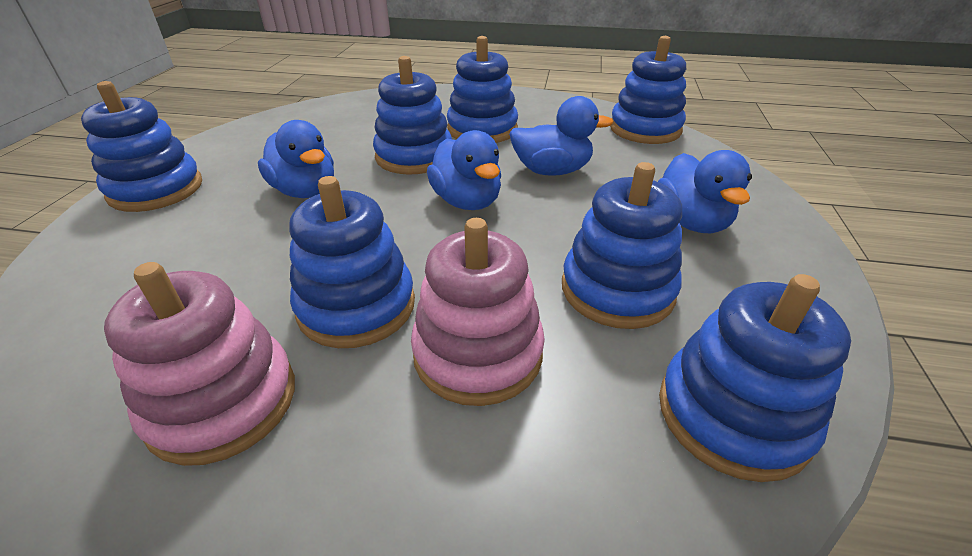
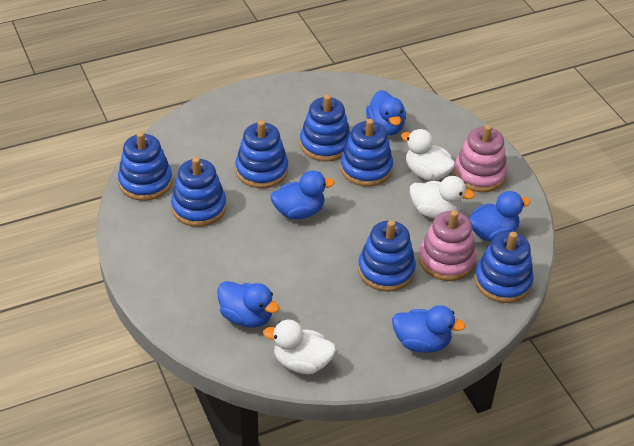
blue duck: [258,120,334,198] [427,130,501,210] [509,96,613,176] [658,150,752,233] = 4 -> [217,281,280,328] [271,170,335,219] [366,90,406,136] [392,305,466,353] [469,191,530,242] = 5
white duck: none = 0 -> [263,320,336,374] [401,129,455,181] [410,176,475,219] = 3

